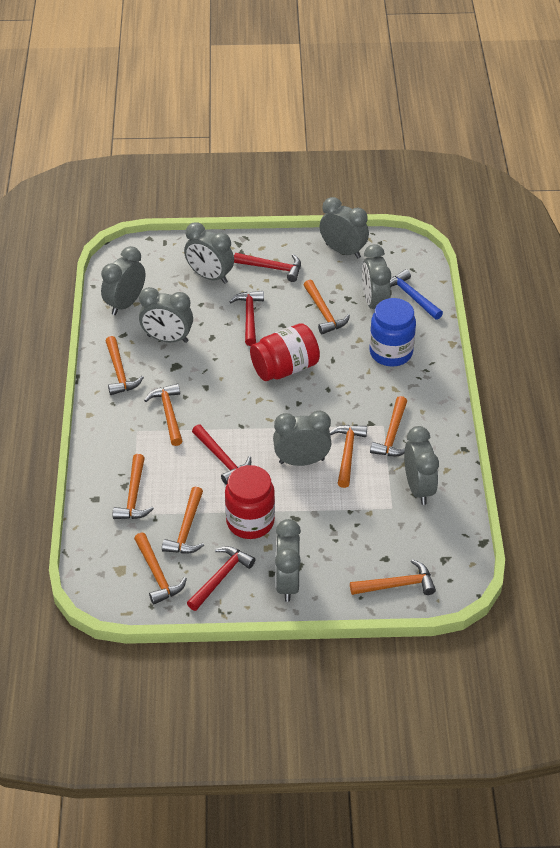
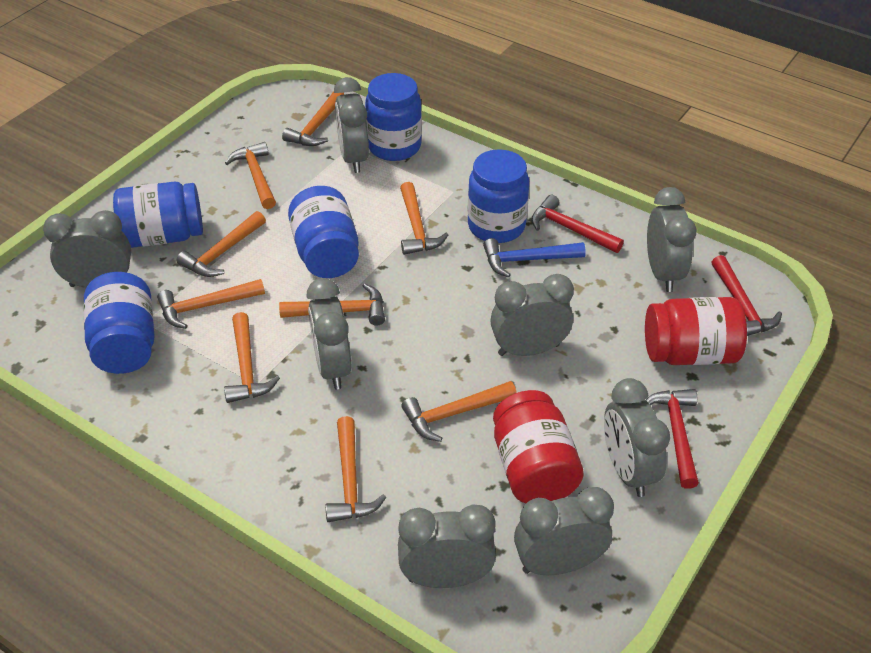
blue jar: [369,298,416,366] = 1 -> [84,272,154,374] [113,182,203,248] [288,186,359,278] [365,73,422,161] [468,149,529,243] = 5
red hammer: [187,546,256,611] [192,424,251,485] [229,291,264,346] [234,253,301,282] = 4 -> [531,195,624,253] [646,389,699,489] [711,255,782,336] = 3

